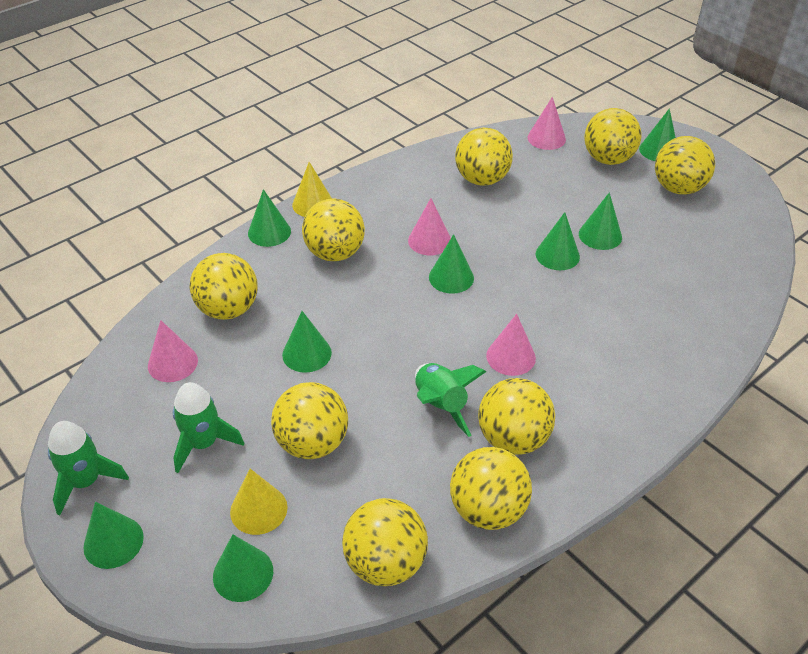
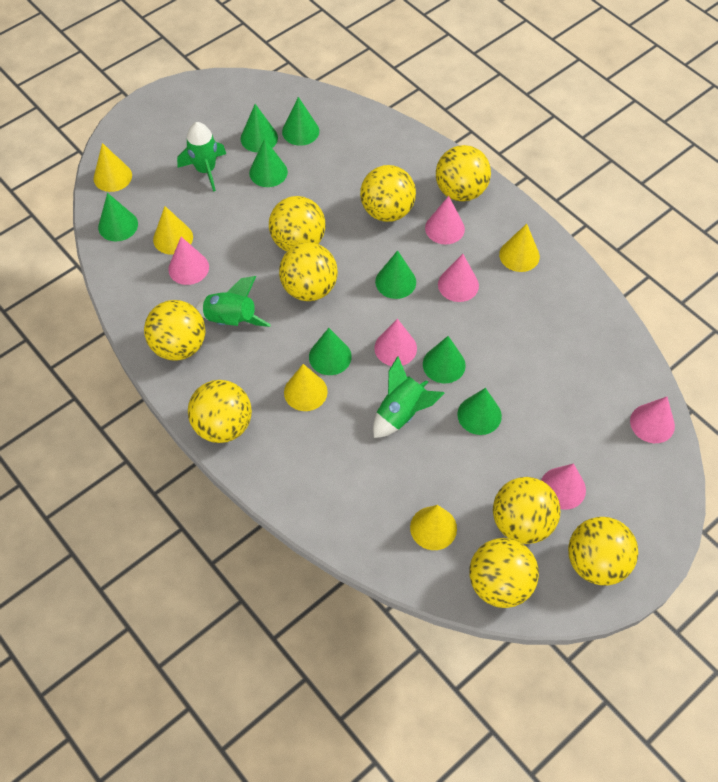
pink cone: [148,320,198,382] [408,198,451,255] [486,314,536,376] [528,97,566,150] = 4 -> [168,237,209,285] [374,319,417,366] [425,196,465,245] [438,254,479,302] [541,463,586,510] [630,397,675,443] = 6
yellow cone: [230,469,288,535] [292,162,332,217] = 2 -> [94,143,132,192] [153,206,193,255] [284,364,328,411] [410,505,457,550] [499,224,540,272] = 5

